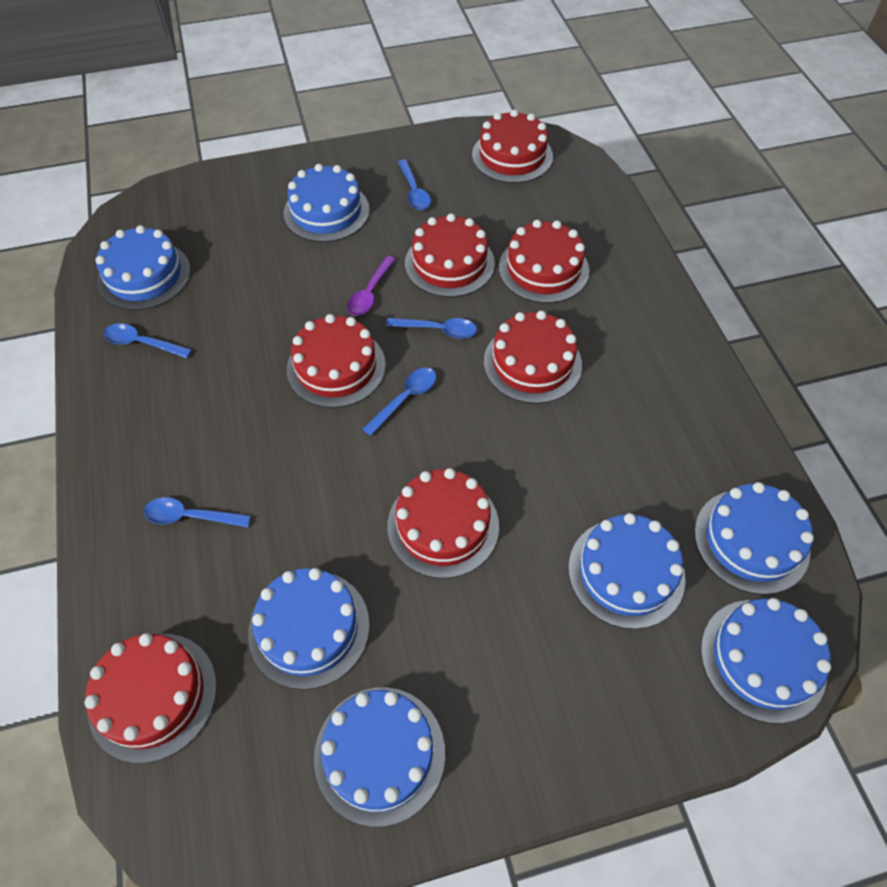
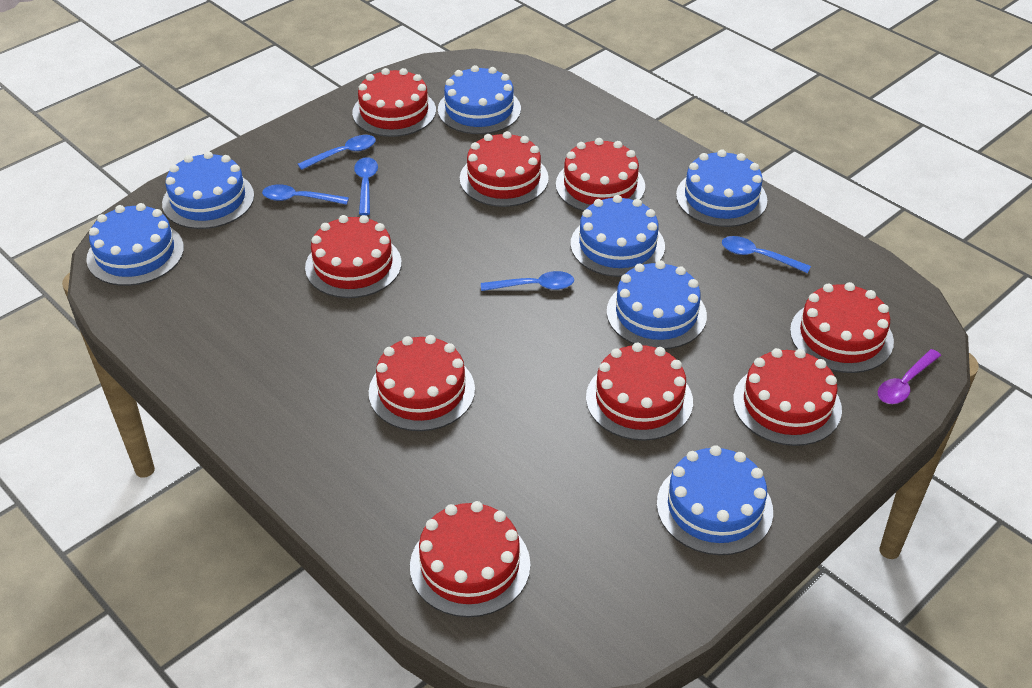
red cake: [84,633,217,763] [287,314,386,408] [387,468,499,578] [405,213,495,297] [472,110,553,183] [484,311,582,404] [499,220,589,303] = 7 -> [305,215,402,298] [352,68,436,137] [369,335,475,431] [410,501,530,617] [460,131,549,207] [556,138,645,211] [586,343,693,441] [733,348,842,446] [790,282,894,373] = 9

